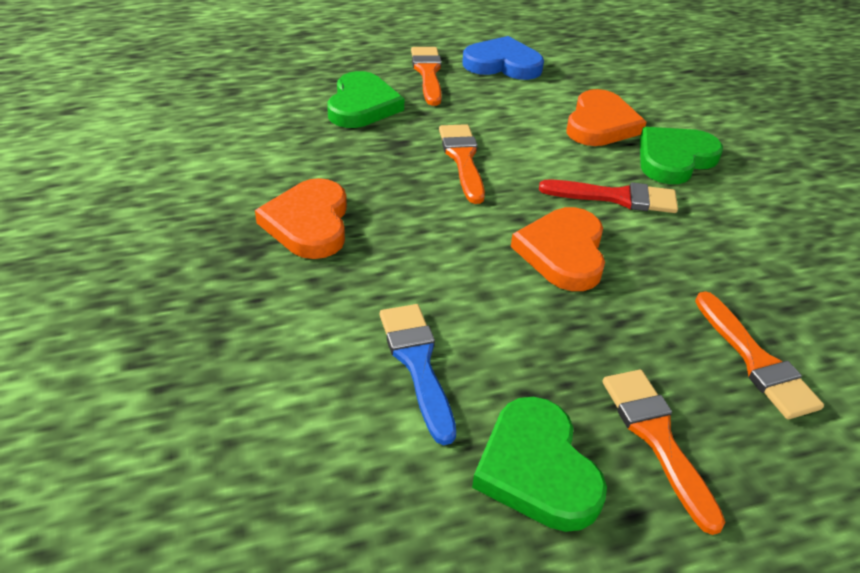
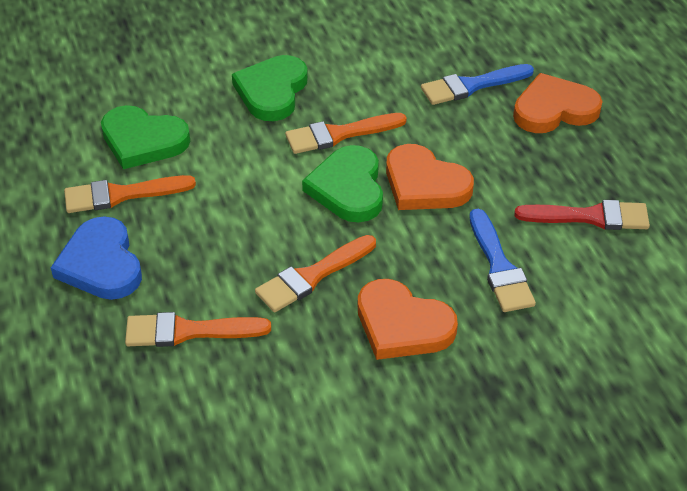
blue brush: [380,304,456,445] = 1 -> [421,64,534,105] [469,209,536,312] = 2

